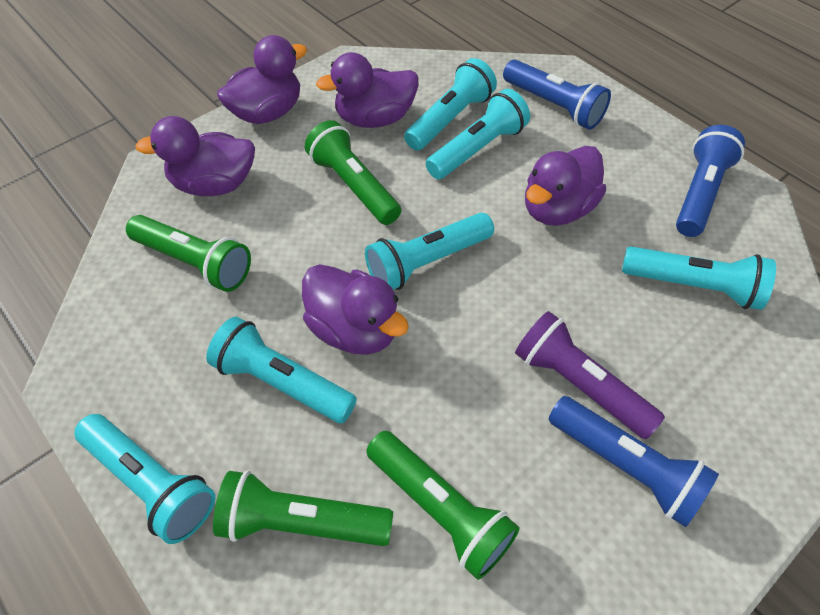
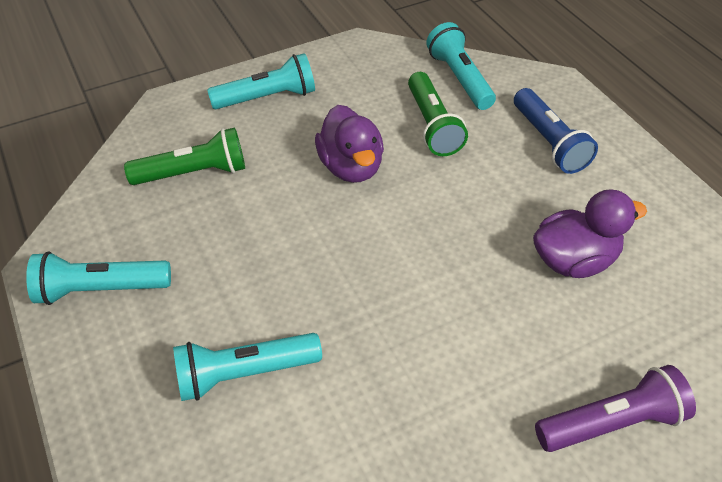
blue flashlight: [503,60,611,130] [549,396,719,527] [676,125,745,237] = 3 -> [514,88,598,174] = 1
green flashlight: [126,215,251,292] [213,471,393,546] [305,120,401,225] [366,431,520,580] = 4 -> [124,128,245,185] [408,72,468,156] = 2
purple duck: [135,116,255,196] [217,35,307,124] [302,264,409,355] [316,52,419,128] [525,146,606,226] = 5 -> [315,105,384,183] [533,189,647,278] = 2
turquoise flashlight: [74,414,215,544] [206,317,357,423] [365,213,494,290] [404,58,497,151] [426,89,530,179] [622,246,776,310] = 6 -> [26,251,171,305] [173,333,322,401] [207,53,315,109] [426,22,496,110] = 4

